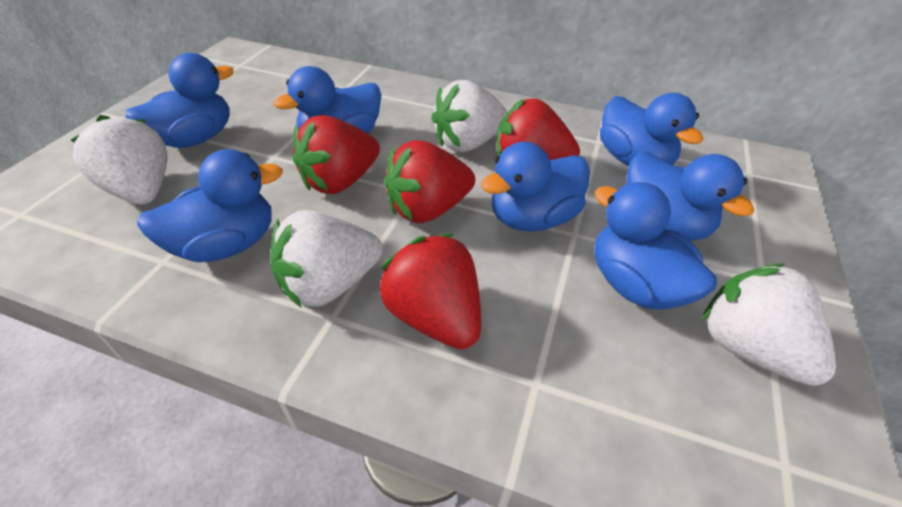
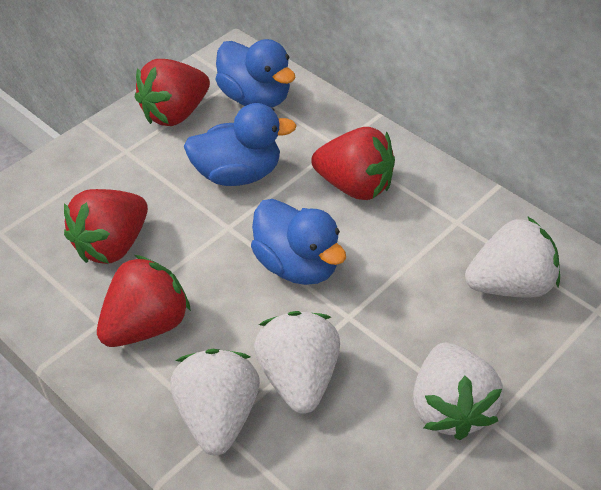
blue duck: [125,53,234,148] [137,149,283,262] [274,66,381,133] [481,142,590,232] [594,182,717,310] [600,93,703,166] [626,151,755,241] = 7 -> [184,103,297,186] [215,39,296,107] [251,199,346,285] = 3

